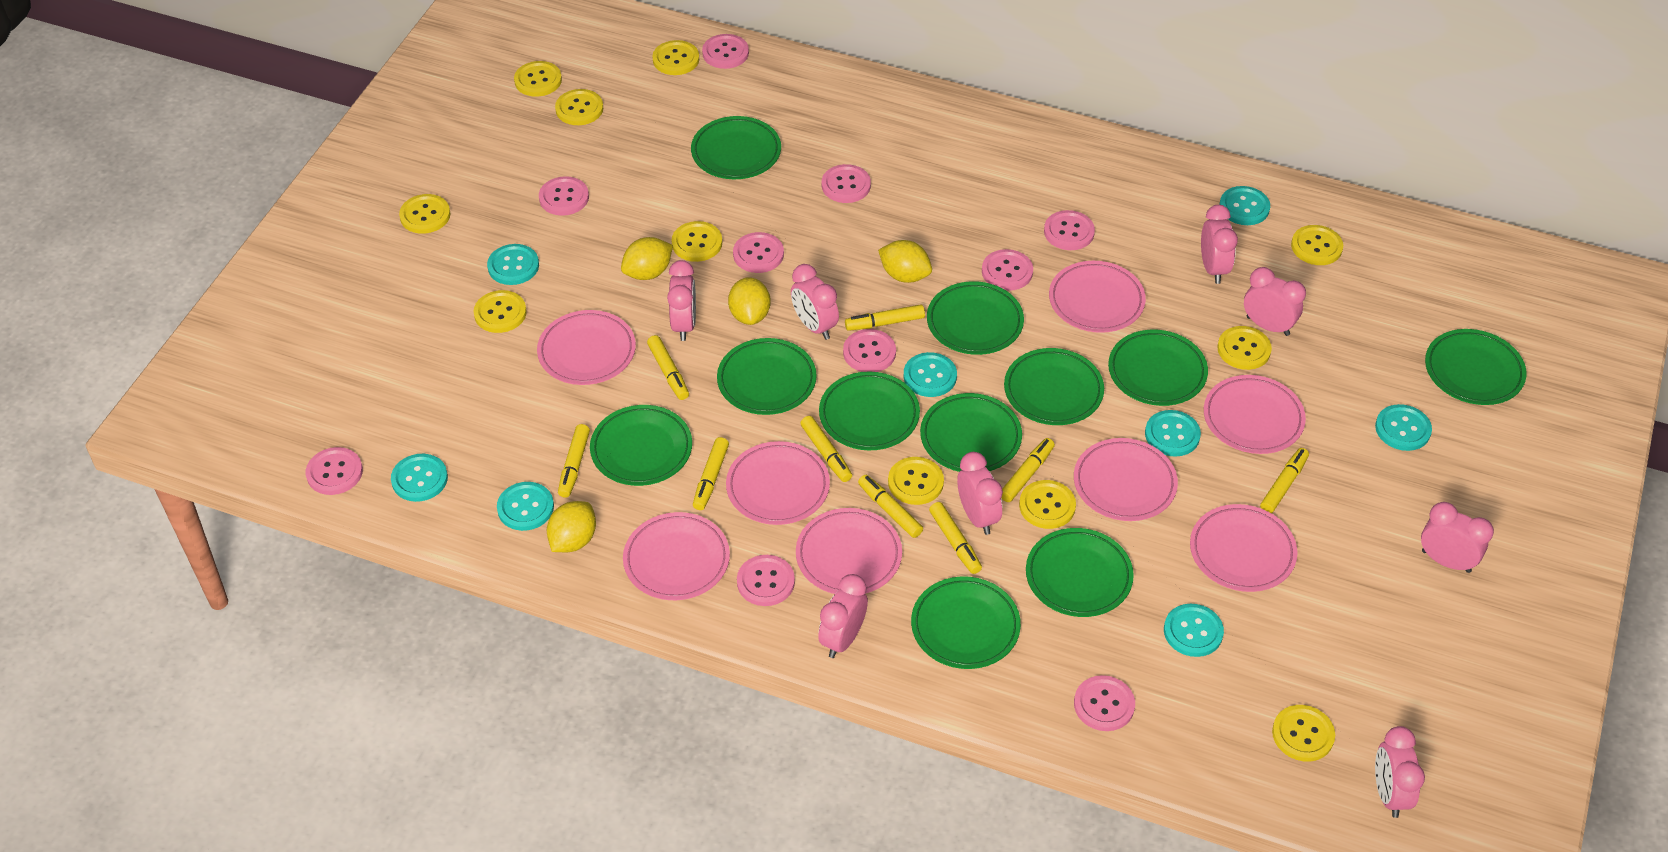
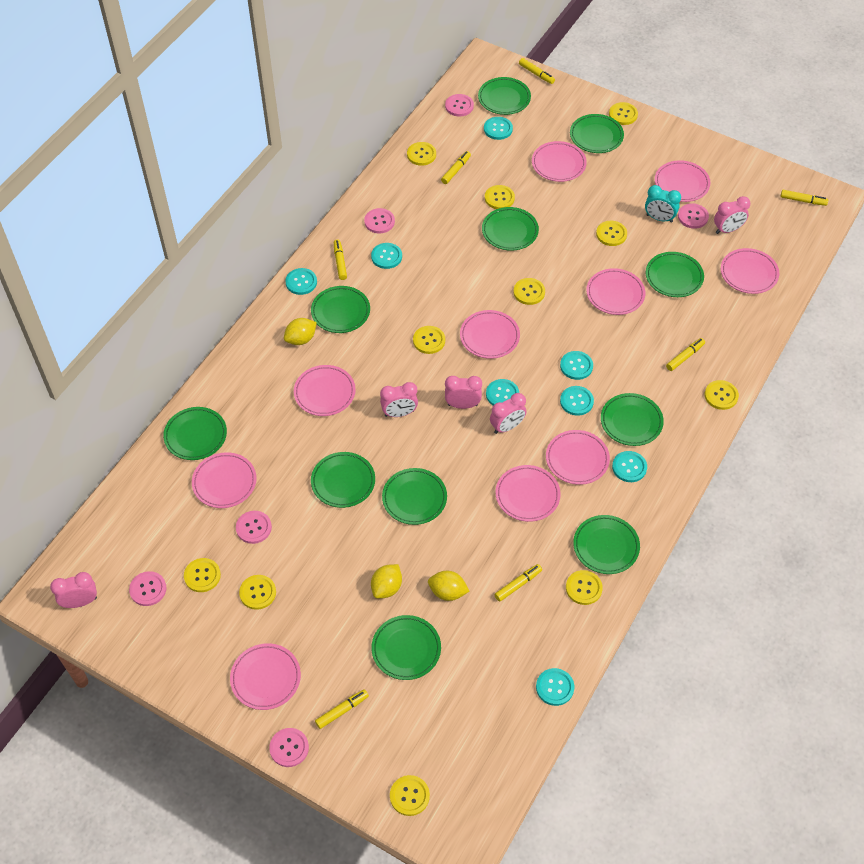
pink button: [306,447,363,495] [539,176,589,216] [702,34,749,69] [733,232,784,273] [737,555,795,606] [822,164,871,203] [843,329,896,372] [982,249,1033,291] [1044,210,1095,250] [1074,675,1135,731] = 10 -> [129,571,167,606] [236,511,272,544] [269,728,309,767] [364,208,395,234] [445,94,474,116] [678,203,709,229] = 6
pink clock: [667,260,696,341] [791,264,839,340] [818,574,868,658] [957,452,1003,535] [1201,205,1238,284] [1244,267,1306,336] [1375,726,1425,818] [1421,502,1494,573] = 8 -> [50,572,97,608] [380,382,418,417] [445,376,482,409] [490,393,526,434] [714,196,750,234] = 5
pink plate: [537,310,636,385] [623,512,730,600] [726,441,830,525] [796,508,902,594] [1049,261,1146,333] [1074,438,1178,521] [1190,504,1298,592] [1204,375,1306,454] = 8 -> [192,452,257,508] [230,643,301,710] [294,365,356,416] [460,310,520,359] [495,465,561,522] [532,141,587,182] [546,430,610,485] [586,268,645,315] [655,160,710,202] [721,248,779,294] = 10
turquoise clock: none = 0 -> [645,185,681,223] = 1
yellow lemon: [547,501,596,552] [621,237,673,280] [728,277,771,325] [878,240,932,283] = 4 -> [284,318,317,345] [371,564,402,599] [428,571,469,601] = 3
yellow marker: [558,424,590,498] [647,335,689,400] [693,437,729,510] [800,416,852,482] [845,305,925,331] [858,475,923,538] [929,502,982,574] [1001,438,1055,502] [1260,448,1309,513] = 9 -> [315,689,369,729] [334,240,347,280] [441,151,471,184] [494,564,542,602] [519,58,555,84] [666,338,705,371] [780,190,828,206] = 7

